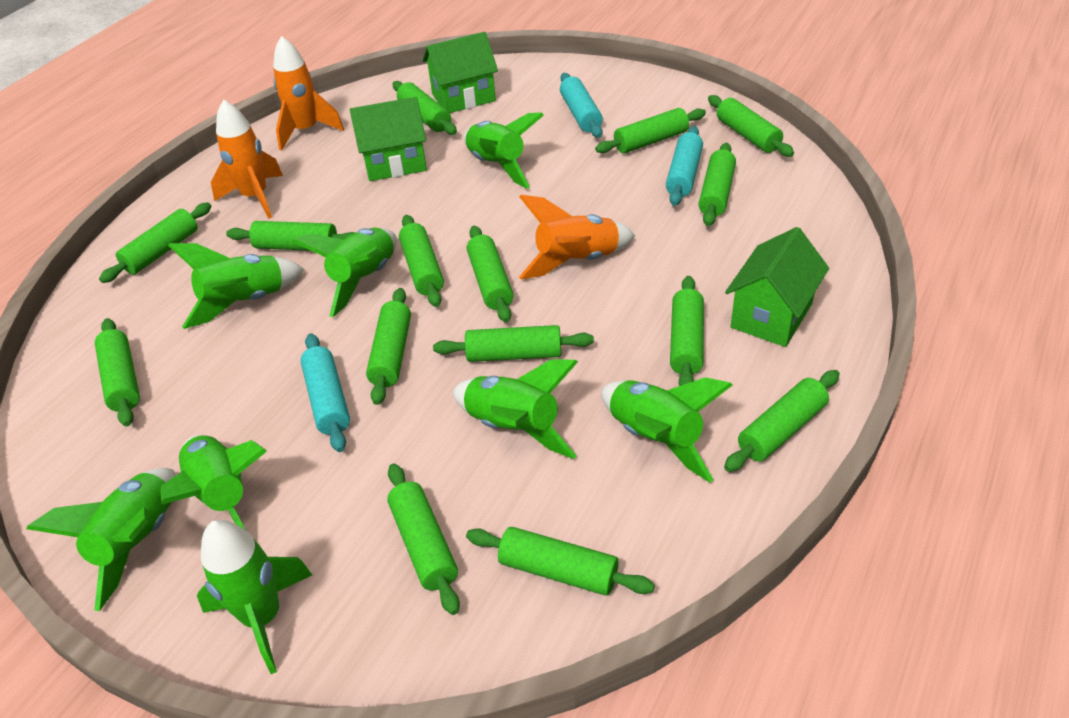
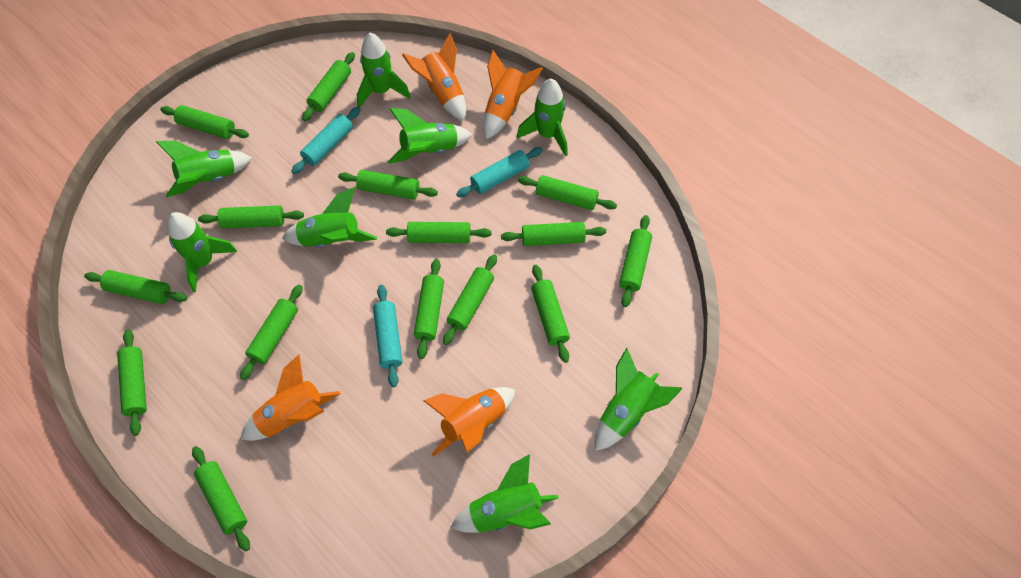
green house: [350,97,427,181] [422,32,498,113] [725,227,829,347] = 3 -> none = 0
orange rocket: [211,99,283,219] [273,36,344,151] [519,195,635,279] = 3 -> [240,354,341,441] [402,33,466,121] [423,387,515,457] [483,50,543,139] = 4

